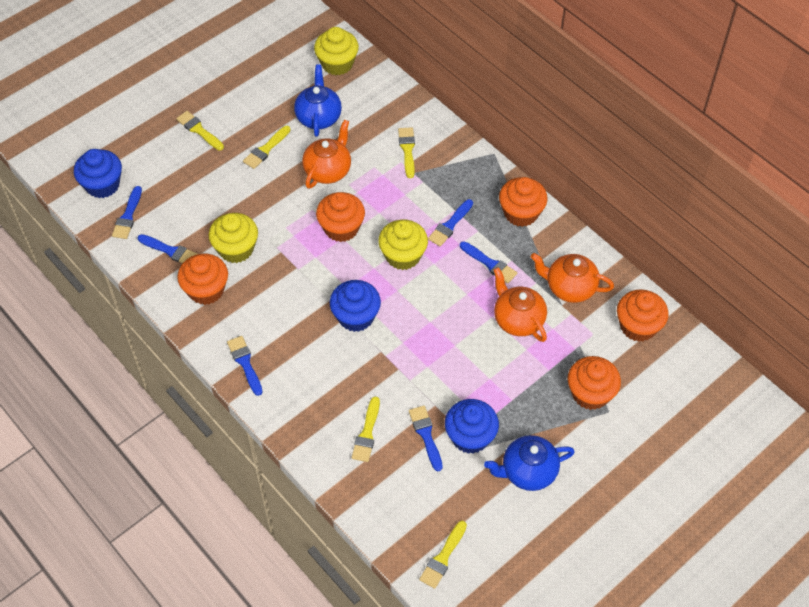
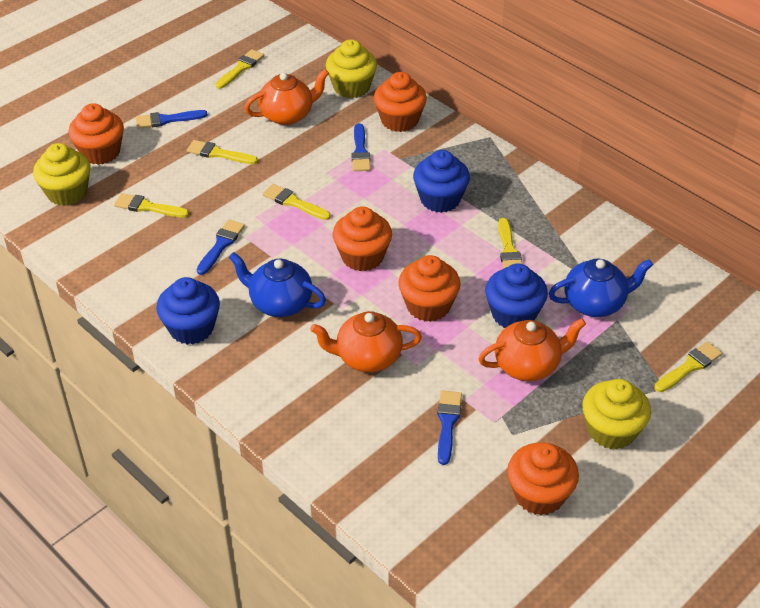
blue brush: [112,186,142,239] [138,234,197,263] [227,336,263,396] [409,406,443,471] [428,199,473,247] [460,241,517,284] = 6 -> [136,110,207,129] [197,219,245,275] [352,123,371,171] [437,391,462,465] = 4
yellow brush: [176,111,224,150] [243,126,290,169] [352,397,380,462] [398,127,415,178] [419,521,467,589] = 5 -> [114,193,189,218] [187,140,258,164] [216,49,264,89] [263,184,331,220] [498,218,522,269] [654,341,723,392] = 6

